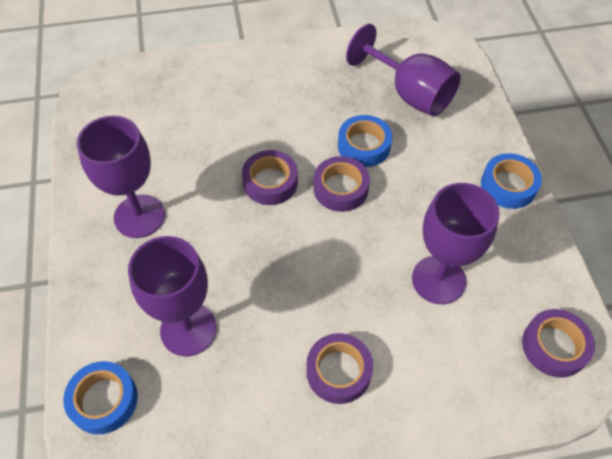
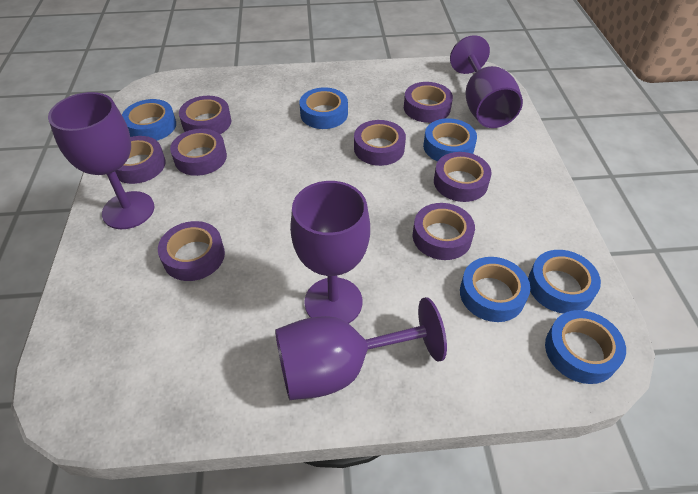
blue tape: [63,361,138,435] [338,115,392,167] [481,153,542,209] = 3 -> [122,99,176,141] [299,87,348,129] [423,118,477,161] [460,257,530,322] [528,250,601,314] [545,310,626,384] = 6
purple tape: [242,150,298,205] [306,333,373,404] [313,156,370,212] [522,309,595,378] = 4 -> [115,136,166,184] [158,221,225,281] [170,129,227,176] [179,96,231,134] [354,120,406,166] [404,82,453,123] [413,203,475,260] [434,152,491,202] = 8

